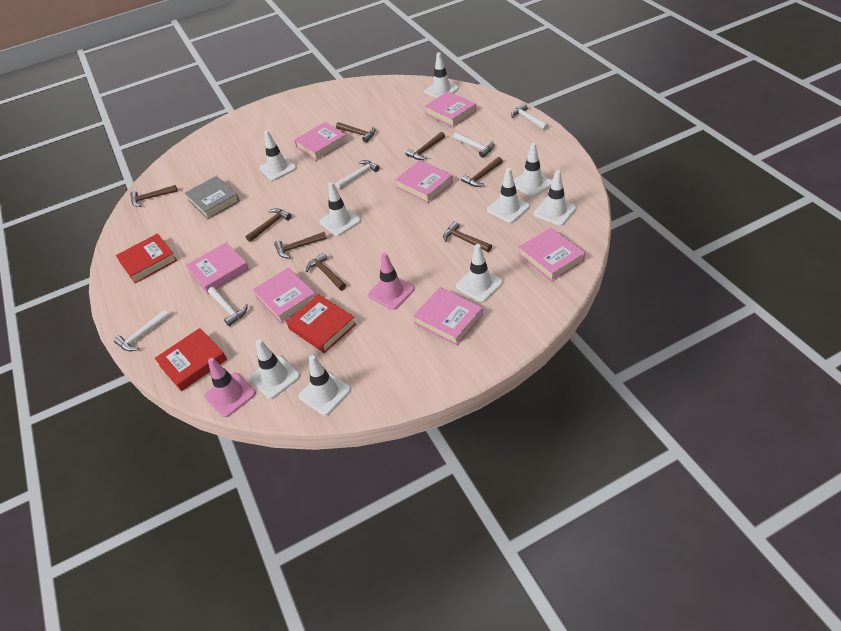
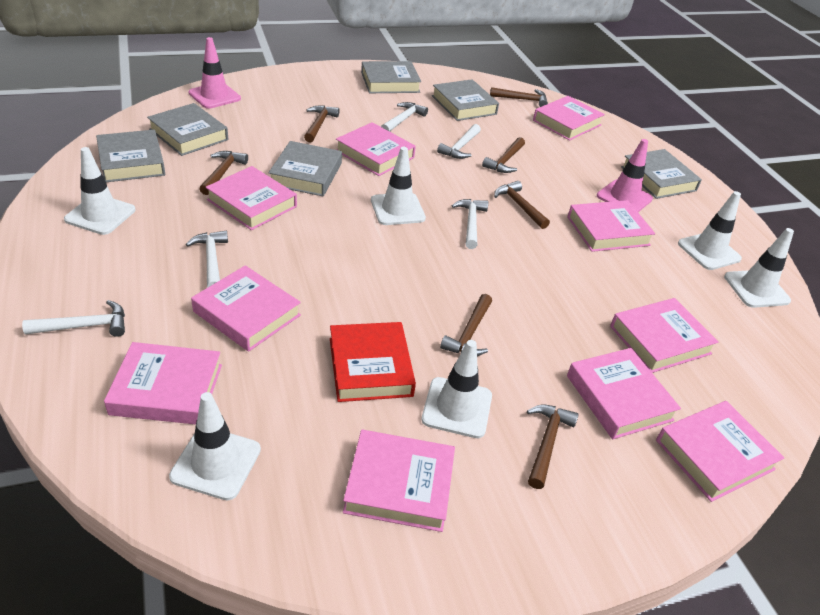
brown hammer: [130,185,178,207] [246,208,291,242] [274,232,327,258] [306,252,346,291] [336,122,376,143] [406,132,445,160] [443,221,492,252] [461,157,503,187] = 8 -> [199,151,248,195] [304,106,340,143] [440,294,492,356] [482,137,525,173] [490,87,548,107] [494,181,550,229] [527,405,579,489] = 7
grey book: [185,176,240,219] = 1 -> [96,130,165,182] [147,103,228,156] [268,141,342,196] [361,61,421,93] [432,79,499,121] [621,149,702,199] = 6
pink book: [185,242,249,294] [252,268,316,324] [294,122,347,161] [395,160,453,203] [413,287,483,346] [425,91,476,127] [518,228,585,282] = 7 -> [104,342,222,425] [191,265,301,352] [205,166,297,230] [336,122,416,176] [343,430,455,532] [533,96,605,141] [567,200,655,252] [567,348,681,439] [610,298,719,373] [656,401,784,502] = 10
red book: [116,233,177,283] [155,328,227,391] [286,294,356,353] = 3 -> [330,322,416,402] = 1
white traffic cone: [250,339,300,399] [260,131,297,181] [299,355,351,415] [319,182,361,236] [424,52,459,98] [456,244,503,302] [487,168,530,223] [513,143,552,197] [534,170,577,226] = 9 -> [64,147,135,235] [169,392,261,500] [371,147,426,225] [422,340,492,438] [678,191,742,270] [724,228,794,308] = 6

